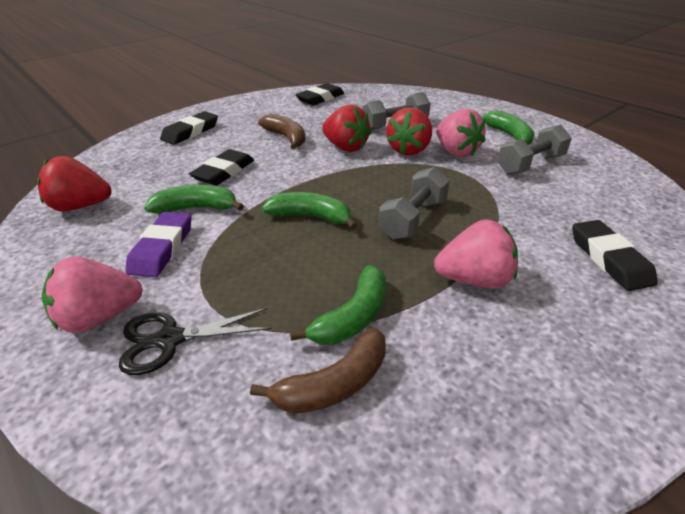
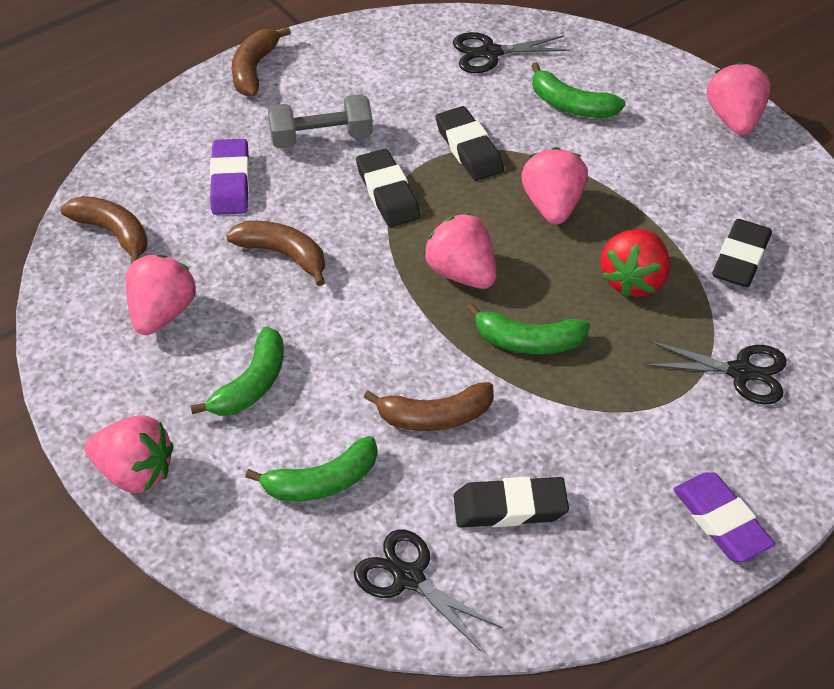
black scissors: [119,308,272,375] = 1 -> [354,529,503,651] [453,32,570,73] [644,341,787,405] = 3
brown banana: [250,327,386,414] [258,114,306,149] = 2 -> [60,196,148,264] [226,221,325,286] [232,27,291,97] [364,382,494,431] = 4
grey dumbbell: [362,92,430,130] [379,167,450,240] [497,125,572,175] = 3 -> [268,94,373,149] = 1
pink strawberry: [42,256,143,333] [434,219,518,288] [436,109,485,157] = 3 -> [85,415,174,493] [126,254,196,335] [424,213,496,289] [521,147,588,224] [707,62,771,135] = 5
purple eraser: [125,212,192,277] = 1 -> [210,139,249,215] [673,472,775,562] = 2
red strawberry: [37,156,112,212] [322,104,371,152] [387,108,432,155] = 3 -> [601,229,670,297] = 1

